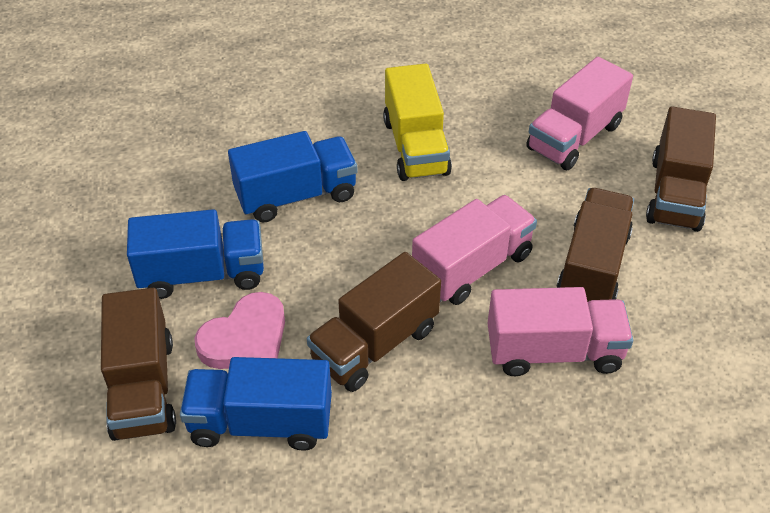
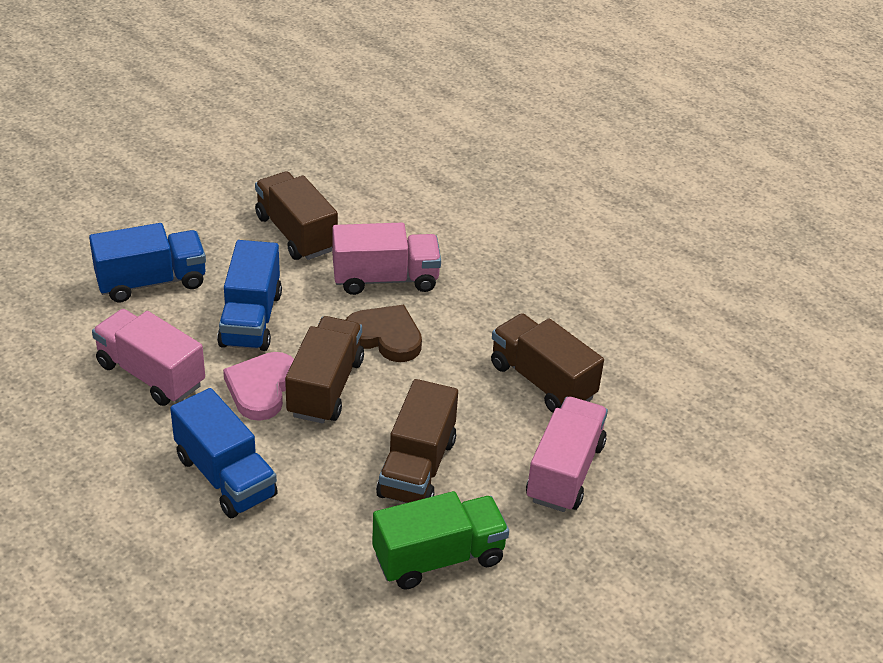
brown heart: none = 0 -> [346,305,422,362] = 1
green truck: none = 0 -> [372,491,509,589] = 1
yellow truck: [383,63,452,181] = 1 -> none = 0

